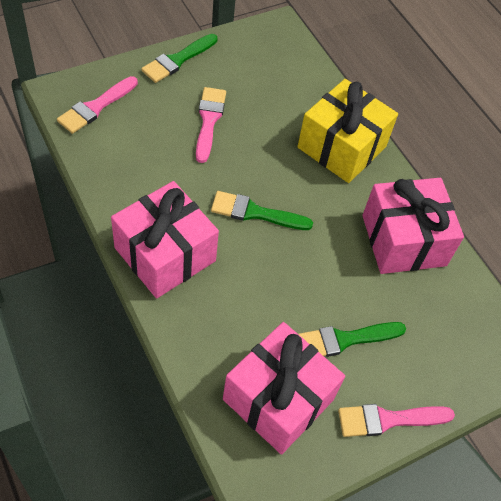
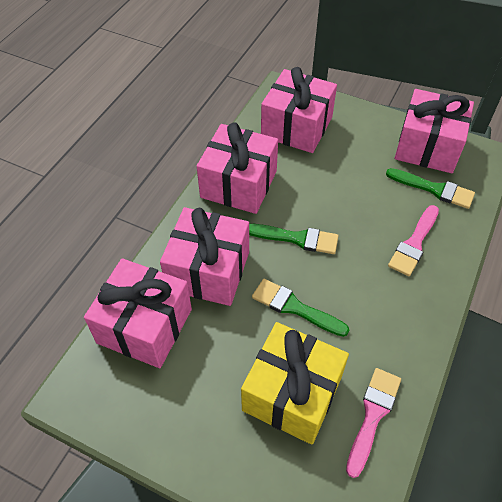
pink brush: [57,76,138,134] [196,87,226,163] [338,404,455,437] = 3 -> [346,368,401,478] [388,205,439,276] = 2
pink gift: [111,181,219,298] [223,322,345,454] [362,178,464,274] = 3 -> [84,258,192,368] [160,207,249,306] [197,122,278,214] [261,67,337,153] [395,89,474,173] = 5

